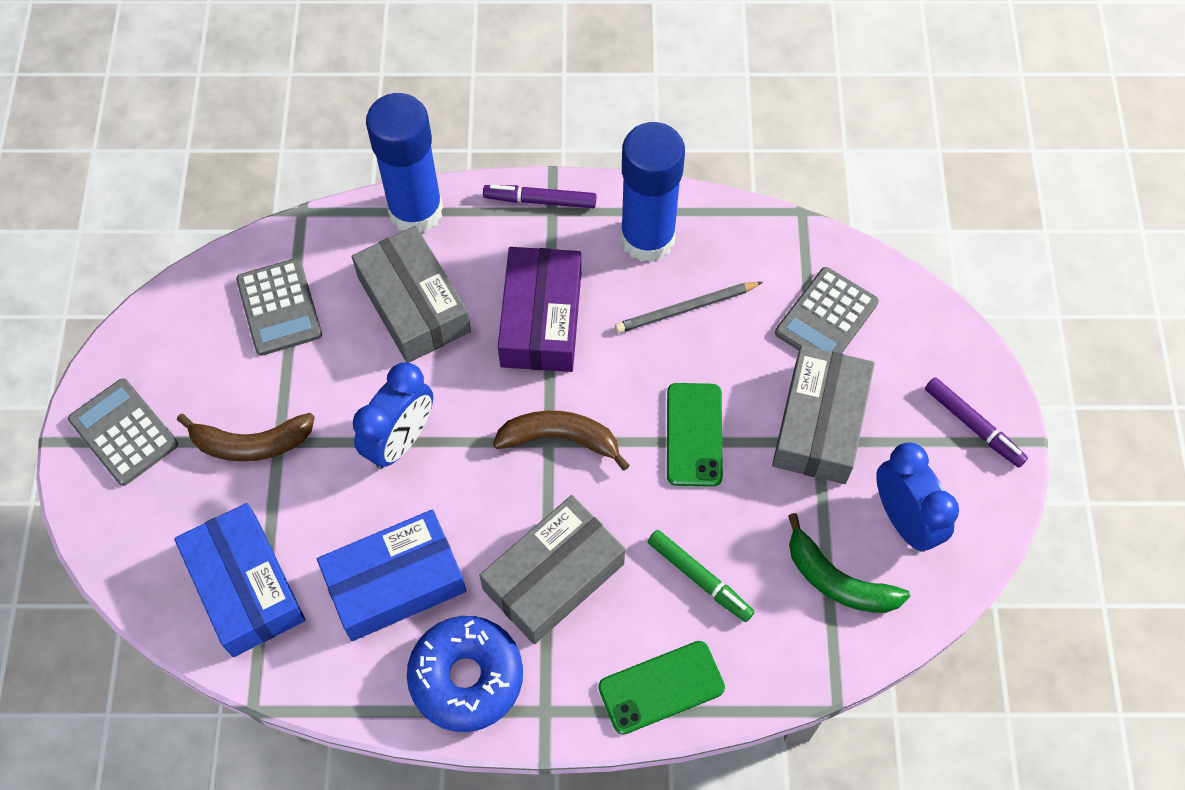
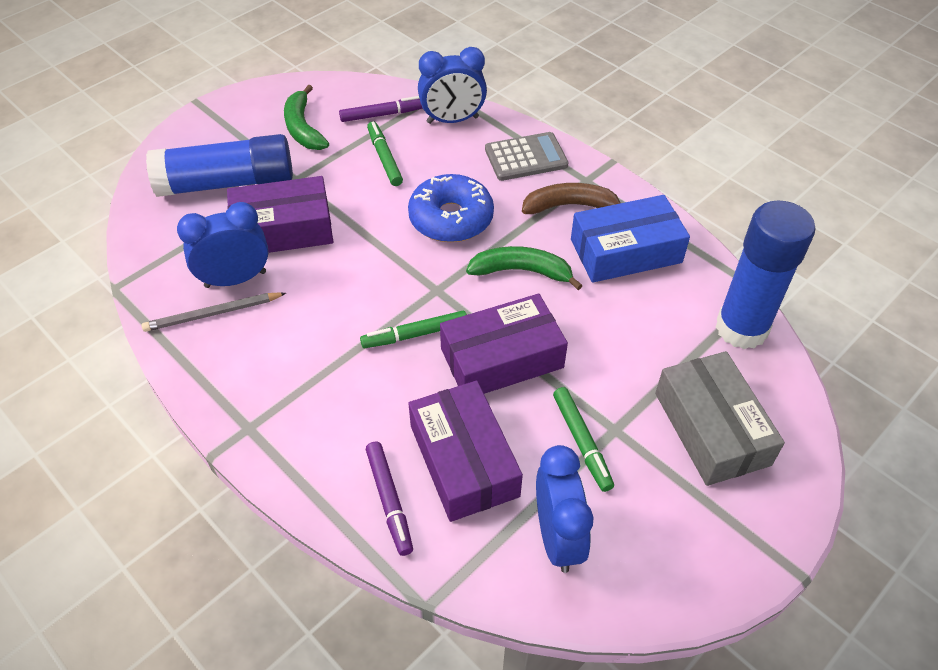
blue box: [174,503,305,657] [317,509,466,641] = 2 -> [571,195,690,283] = 1
blue clock: [353,362,433,469] [876,442,959,552] = 2 -> [177,202,269,288] [418,47,487,124] [536,445,593,573] = 3
brown banana: [177,413,315,462] [493,411,630,471] = 2 -> [522,183,620,214] = 1
green banana: [788,513,910,613] = 1 -> [284,85,329,150] [466,246,583,290] = 2
green marker: [648,530,754,622] = 1 -> [360,311,467,348] [367,121,403,186] [553,387,614,492] = 3
green phone: [598,641,725,735] [667,383,723,487] = 2 -> none = 0
grey box: [352,225,471,363] [479,495,625,644] [772,345,875,484] = 3 -> [655,351,785,486] = 1
grey calculator: [68,378,178,486] [236,258,322,356] [775,267,879,353] = 3 -> [485,132,569,181] = 1
purple box: [498,247,581,372] = 1 -> [227,176,333,253] [408,380,523,522] [440,294,568,394] = 3

